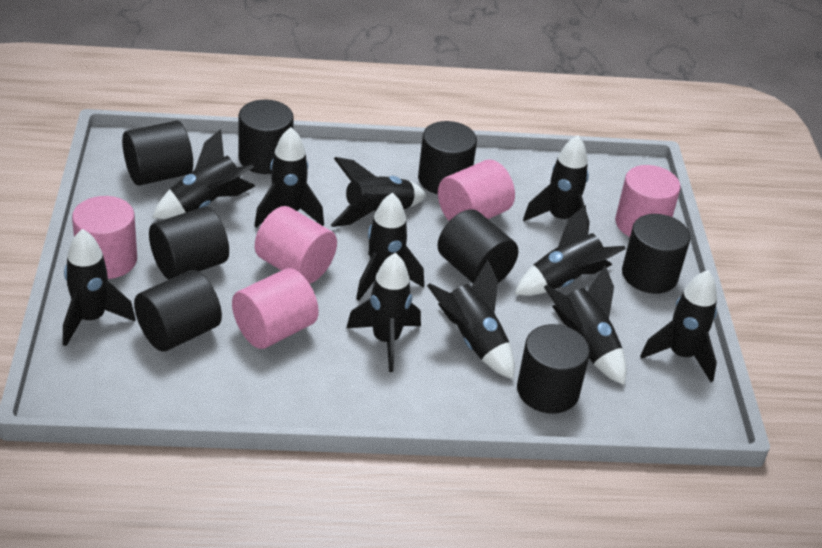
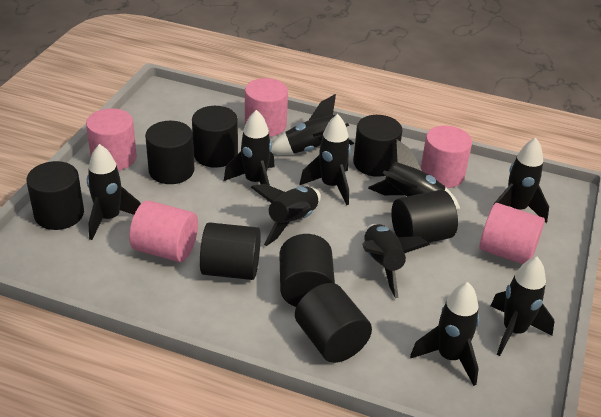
black rocket: [63,229,136,346] [152,129,255,219] [254,127,324,228] [331,157,426,227] [346,253,421,372] [356,193,424,301] [427,260,515,379] [514,205,626,296] [523,135,589,232] [544,266,626,385] [640,270,717,382] = 11 -> [87,144,141,240] [224,110,275,201] [251,184,321,246] [271,94,354,154] [299,114,351,205] [362,224,430,298] [368,139,460,210] [410,282,480,386] [491,257,555,356] [494,138,549,223] = 10

